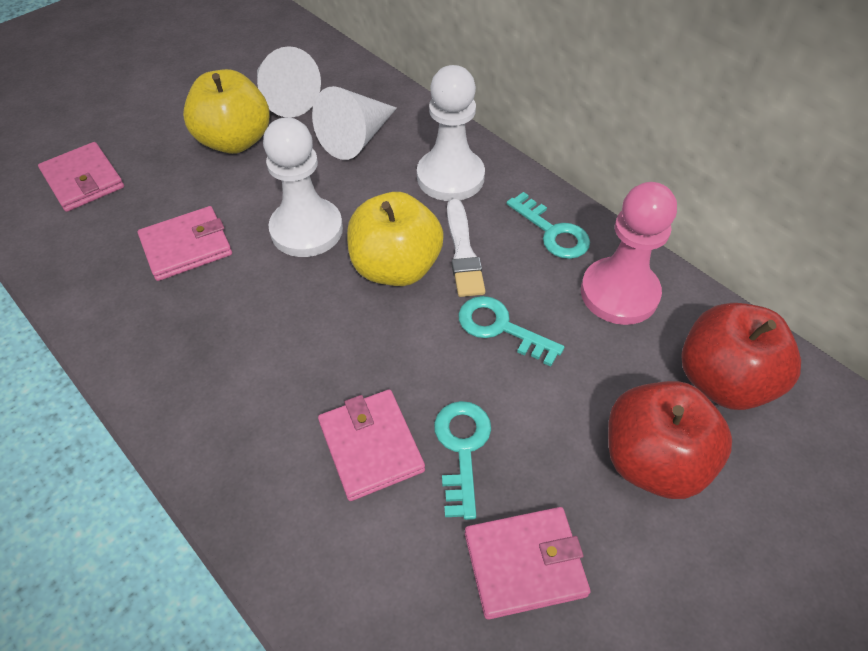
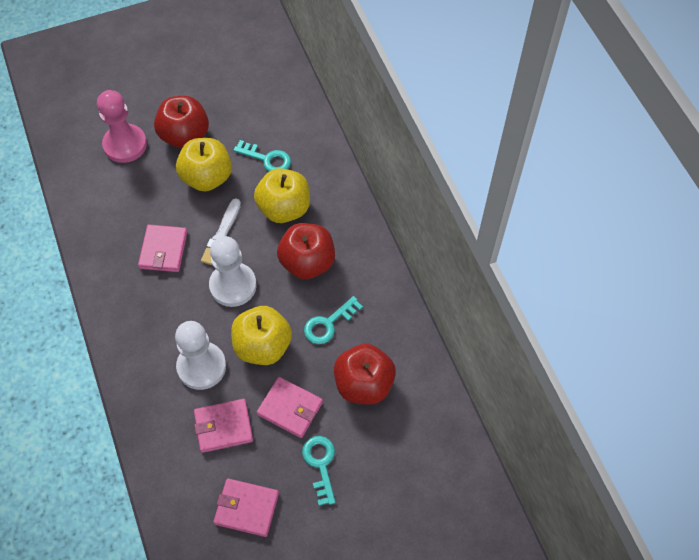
red apple: [608,381,732,499] [681,303,801,410] = 2 -> [154,96,209,148] [277,223,335,279] [334,344,396,405] = 3
white cone: [257,46,321,118] [312,86,397,160] = 2 -> none = 0
yellow apple: [183,69,270,154] [347,192,444,286] = 2 -> [176,138,232,192] [231,306,292,365] [254,168,310,223] = 3

